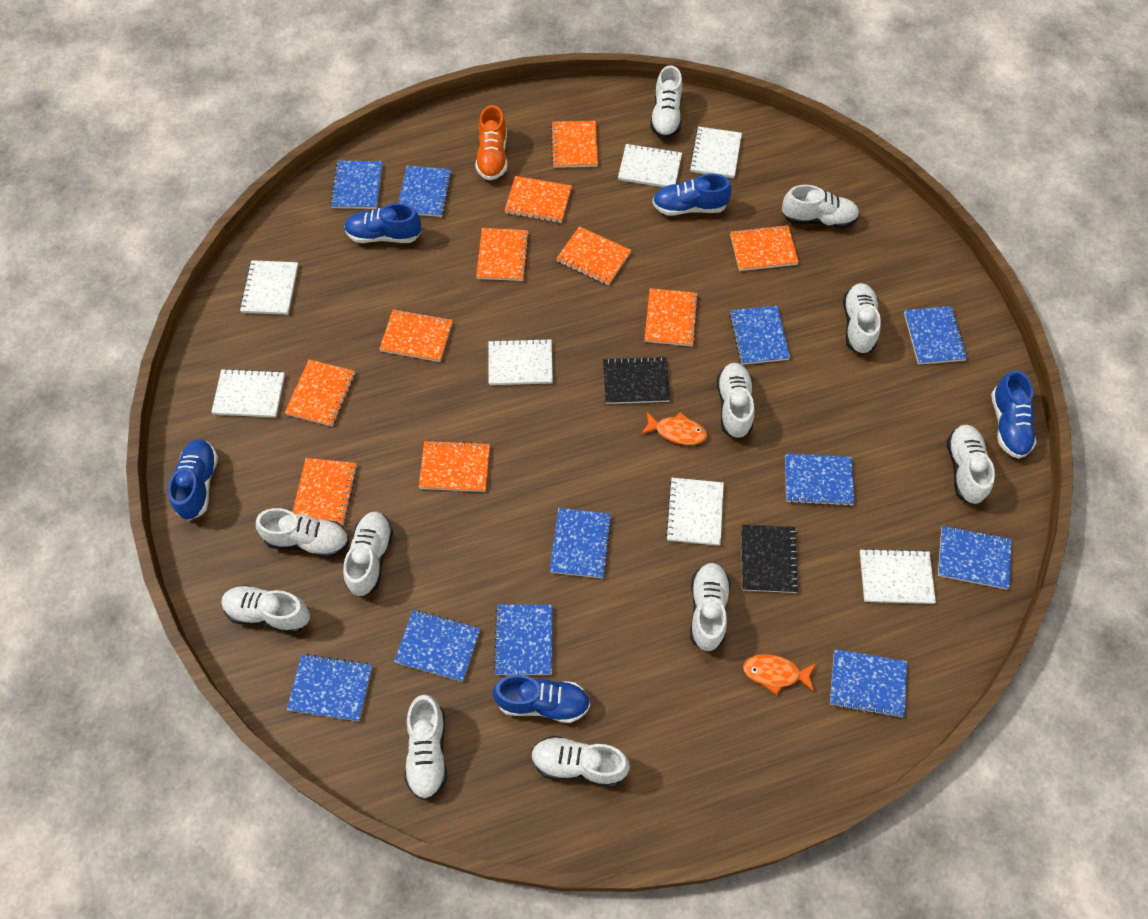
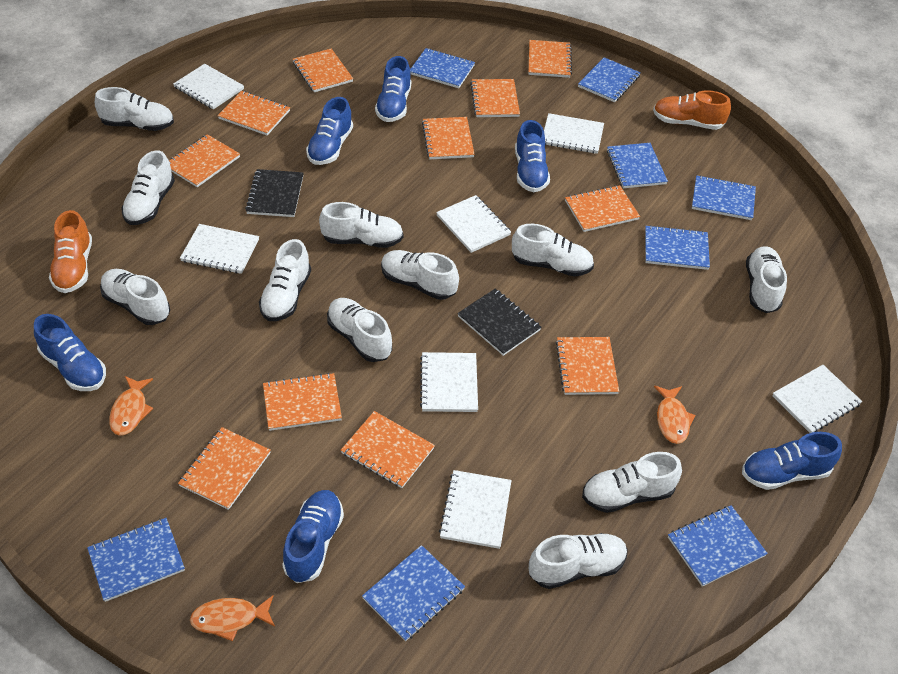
blue notebook: [287,654,372,721] [330,161,382,209] [394,610,480,682] [398,166,452,217] [493,605,553,675] [550,508,612,578] [729,306,790,365] [785,453,855,506] [830,649,907,718] [904,306,967,365] [938,525,1012,590] = 11 -> [87,518,185,602] [362,545,465,642] [410,48,475,88] [578,57,641,102] [607,143,668,188] [645,225,710,270] [668,505,768,587] [692,175,756,220] = 8
blue shoe: [168,439,218,521] [344,203,422,243] [492,675,590,723] [652,174,732,216] [991,370,1036,459] = 5 -> [34,314,106,391] [282,490,344,583] [306,97,353,165] [375,56,411,122] [515,120,550,192] [742,432,842,490] = 6
orange fish: [641,412,707,445] [743,654,816,695] = 2 -> [109,376,153,436] [190,595,275,641] [654,385,695,444] = 3
orange notebook: [285,360,355,426] [293,458,358,525] [379,309,453,362] [419,440,490,492] [476,228,529,281] [505,176,572,223] [551,121,598,168] [556,226,631,285] [644,288,699,346] [730,225,799,271] = 10 -> [169,134,240,187] [178,427,271,510] [217,91,290,135] [263,373,342,431] [293,48,353,92] [341,411,435,488] [422,117,475,159] [470,79,520,117] [529,40,572,78] [556,337,619,395] [565,185,640,232] = 11
orange shoe: [475,105,507,181] = 1 -> [49,210,92,293] [653,90,731,130] = 2

